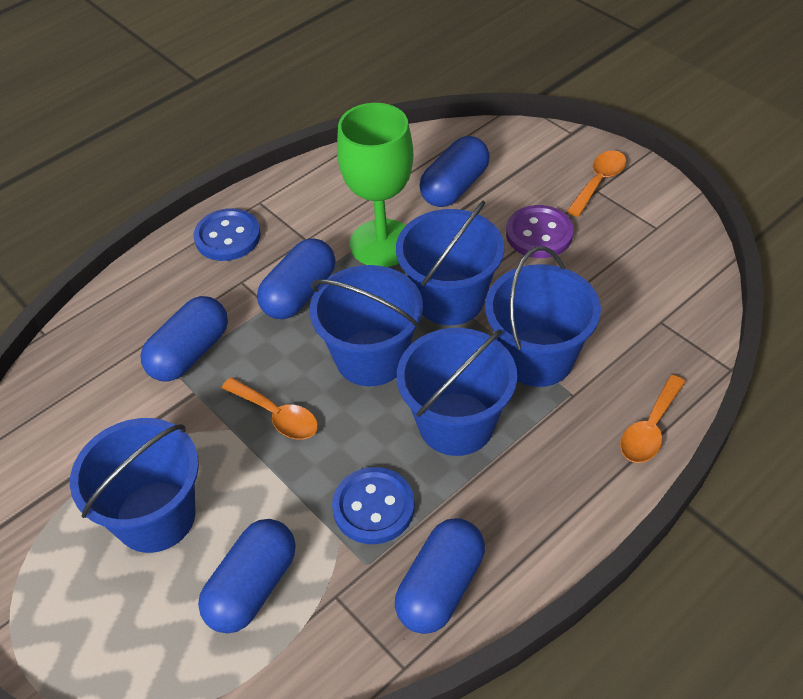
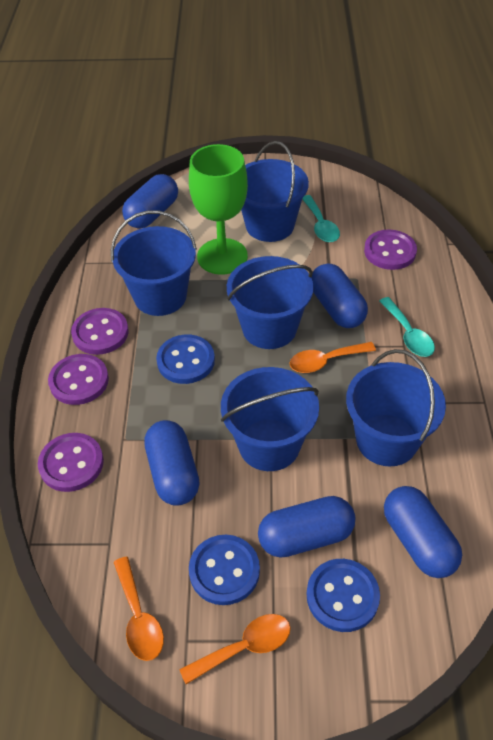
blue button: [193,208,261,261] [332,467,415,544] = 2 -> [156,334,215,384] [189,535,260,605] [307,559,380,632] = 3
purple button: [506,205,574,258] = 1 -> [38,433,104,492] [48,354,109,405] [71,308,128,355] [364,230,417,270] = 4
turquoise spoon: none = 0 -> [302,195,340,242] [379,297,435,357] = 2

